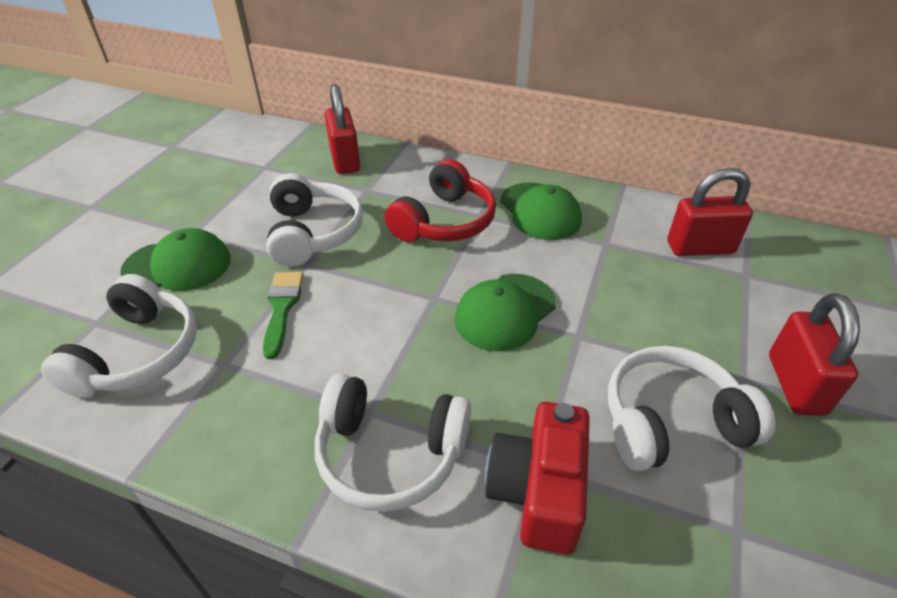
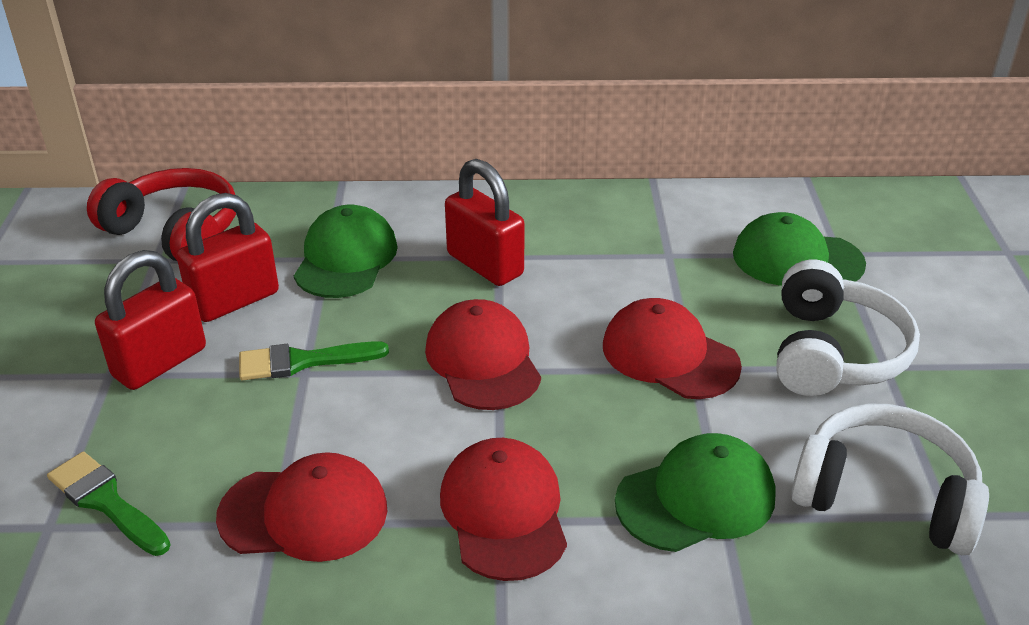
green brush: [263,272,303,359] = 1 -> [47,451,171,556] [239,341,389,380] = 2
red camera: [485,402,590,555] = 1 -> none = 0
red cap: none = 0 -> [216,452,387,562] [425,299,541,410] [440,438,567,581] [603,298,742,399] = 4
white headphones: [41,274,197,398] [266,173,363,267] [315,374,471,512] [608,346,776,471] = 4 -> [776,259,920,396] [791,404,989,555] = 2

